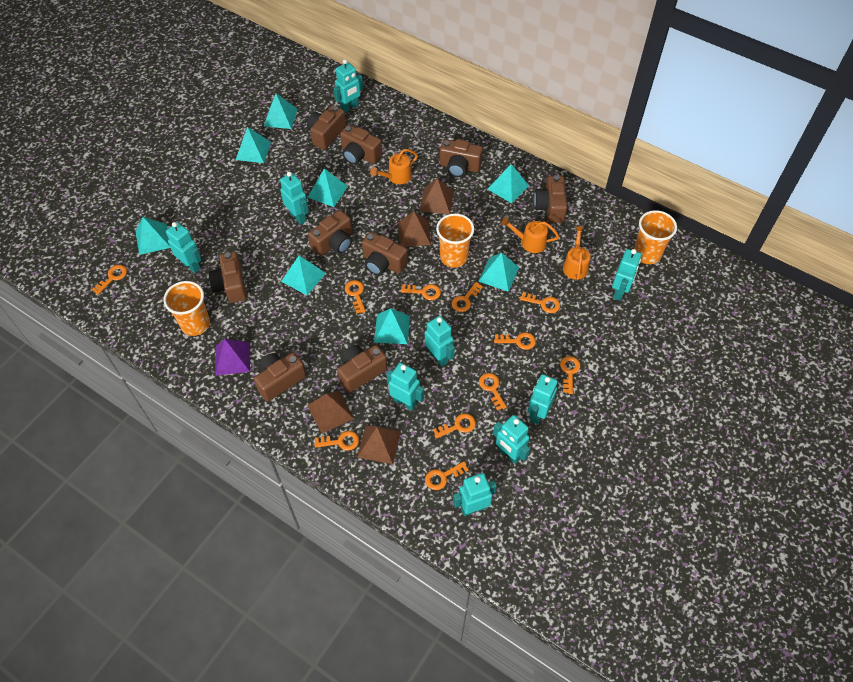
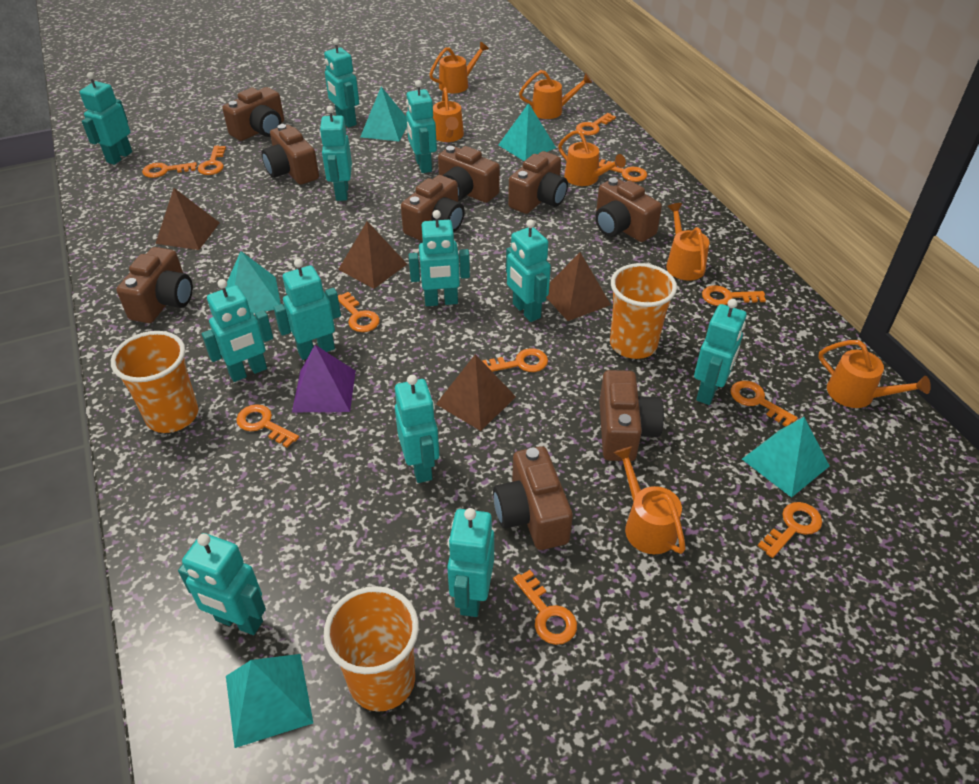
orange watering can: [370,149,418,184] [501,217,559,253] [563,226,590,280] = 3 -> [429,41,489,93] [433,87,464,142] [519,70,592,119] [558,130,626,186] [613,446,686,554] [666,203,709,281] [818,340,931,408] = 7
turquoise pyramid: [135,217,170,255] [236,127,271,163] [264,93,298,129] [281,256,326,295] [308,168,348,207] [374,308,410,344] [478,252,519,292] [488,164,529,203] = 8 -> [225,251,281,314] [226,654,313,748] [360,87,407,141] [498,103,556,161] [742,417,829,498] = 5
turquoise robot: [166,222,201,273] [280,172,309,225] [333,59,363,113] [386,363,424,411] [425,316,455,367] [453,473,497,516] [493,415,530,464] [528,374,558,425] [612,249,641,301] = 9 -> [80,72,132,165] [178,533,266,635] [202,279,273,382] [274,258,341,360] [320,106,352,201] [324,38,359,127] [395,375,439,483] [406,80,437,173] [408,210,470,306] [447,508,494,617] [506,219,551,322] [694,299,747,405] = 12

